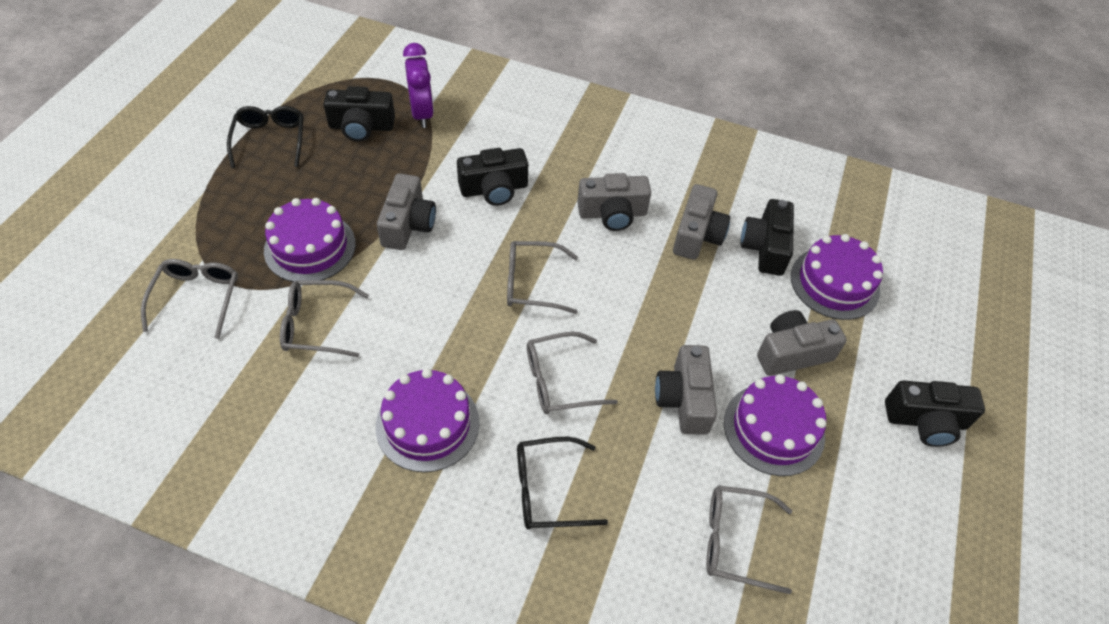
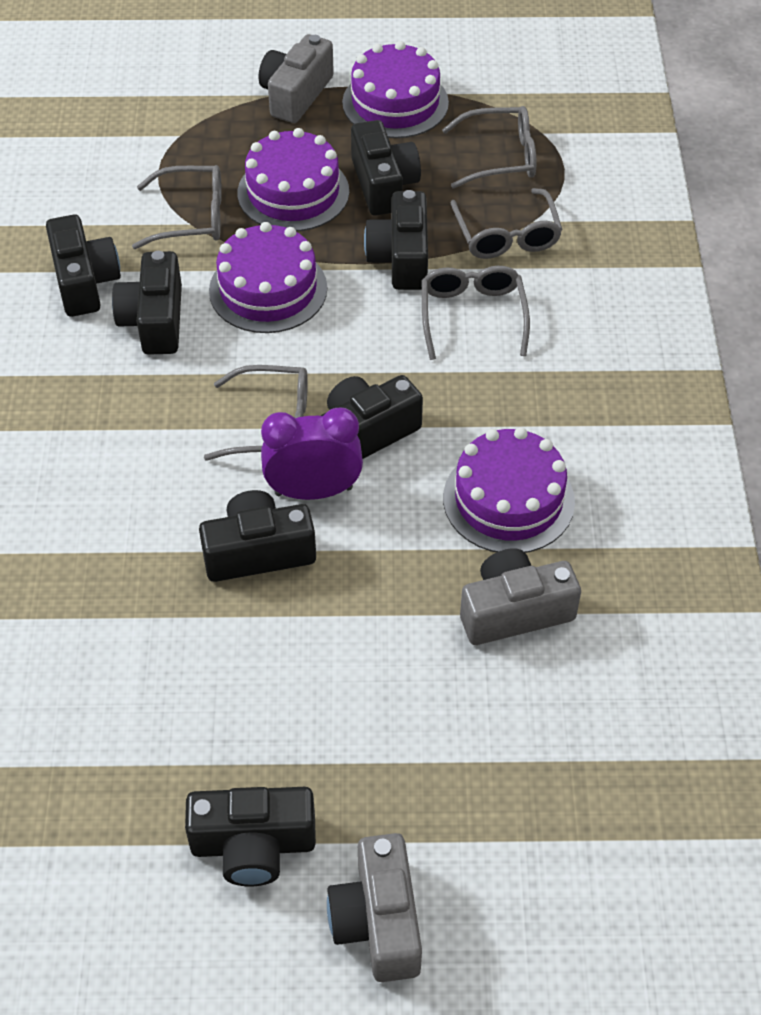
black camera: [323,86,395,142] [457,148,528,206] [741,199,794,276] [885,380,985,447] = 4 -> [46,215,121,317] [112,251,182,355] [185,787,316,886] [199,490,316,582] [321,375,423,459] [351,120,421,216] [364,190,428,290] = 7
black glasses: [227,106,304,168] [517,437,608,530] = 2 -> none = 0
grey camera: [377,173,436,250] [577,173,651,231] [655,345,717,435] [673,184,731,260] [757,310,847,376] = 5 -> [259,34,334,123] [327,833,422,982] [460,549,581,645] = 3

